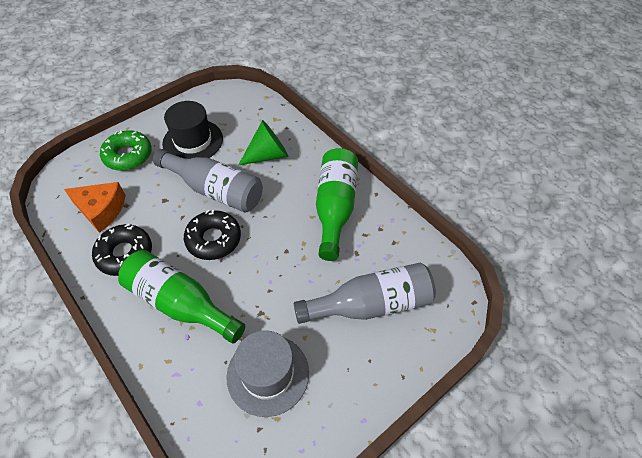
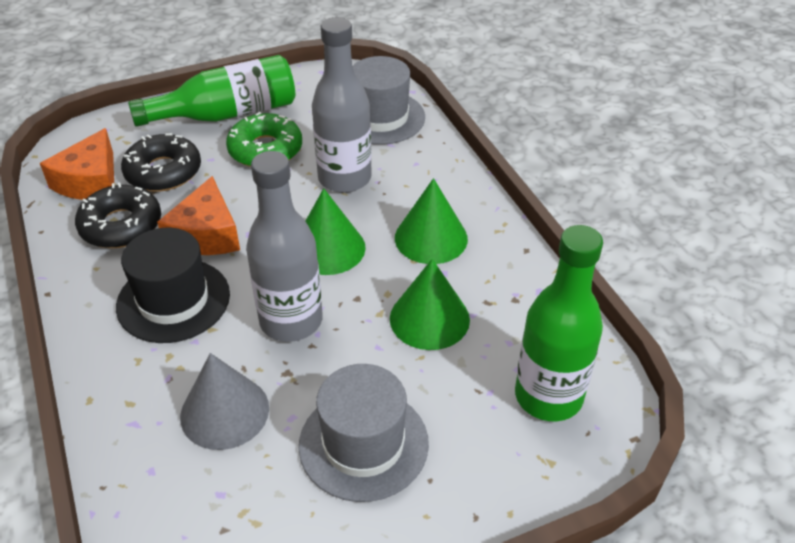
green cone: [239,120,288,165] = 1 -> [306,188,366,275] [390,259,470,350] [395,178,468,264] = 3
grey cone: none = 0 -> [180,353,269,450] = 1
grey hat: [226,330,309,417] = 1 -> [299,364,429,502] [353,56,425,145] = 2
orange cheese: [64,182,126,233] = 1 -> [40,128,114,200] [157,176,240,255] = 2

